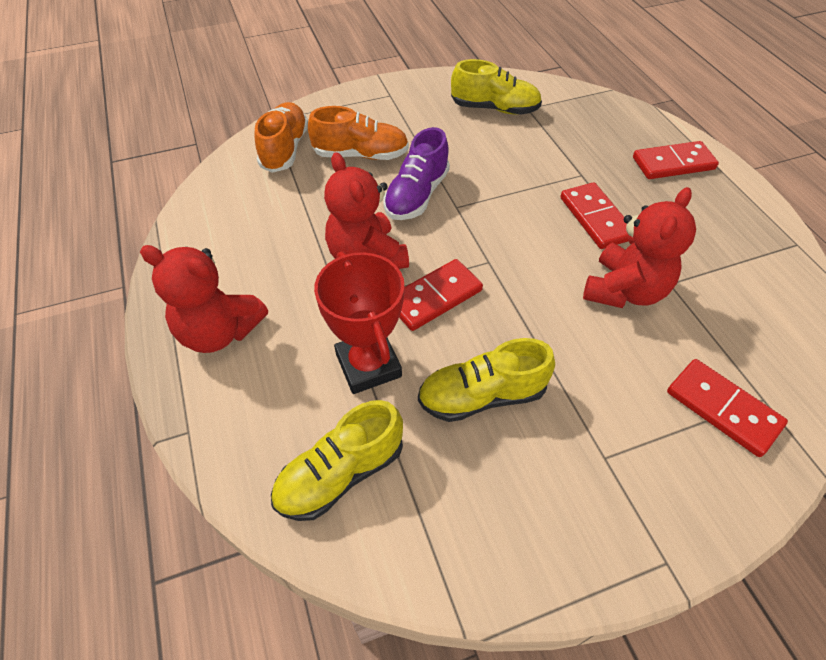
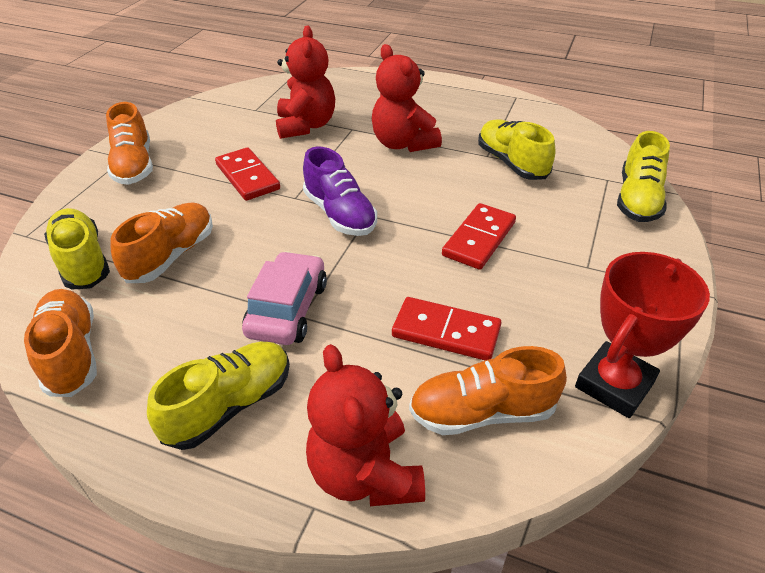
orange shoe: [255,102,308,173] [308,106,409,160] = 2 -> [24,289,97,397] [106,102,153,185] [110,202,213,283] [409,346,567,435] = 4
pink car: none = 0 -> [242,251,327,345] = 1
red domino: [399,259,483,331] [560,182,628,249] [633,141,719,179] [667,359,788,457] = 4 -> [215,147,280,201] [392,297,501,360] [442,203,516,270] = 3
yellow shoe: [271,400,403,521] [418,338,555,422] [451,59,542,114] = 3 -> [44,208,110,289] [147,342,290,450] [478,119,556,180] [617,131,670,222] = 4

